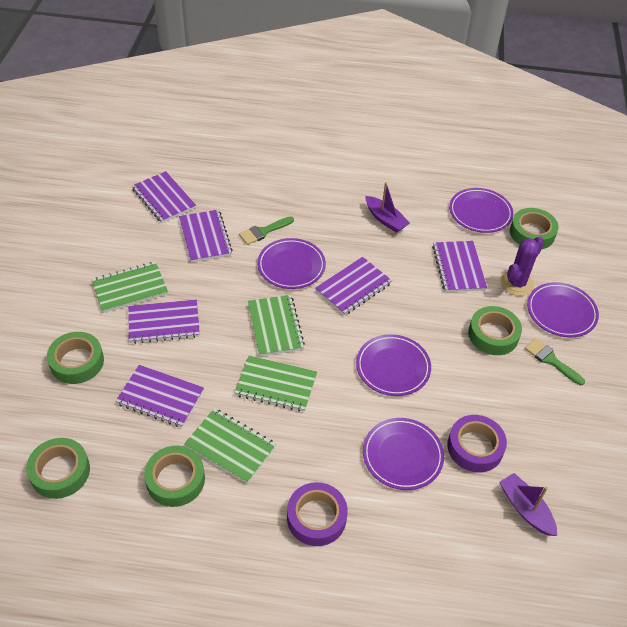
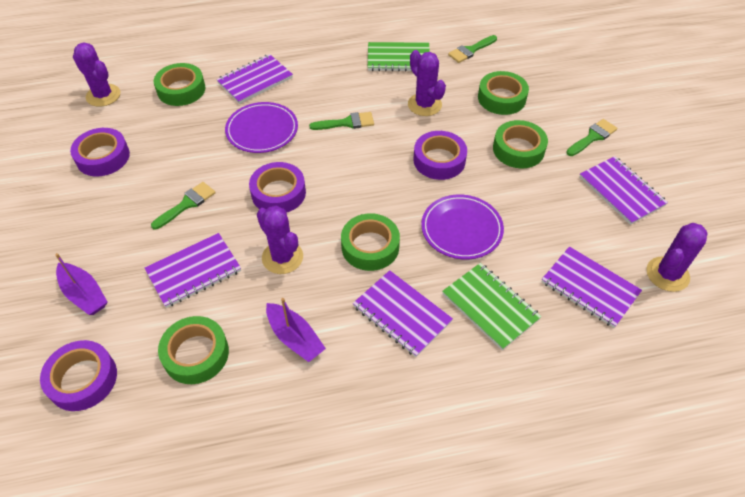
green brush: [239,216,294,245] [525,338,585,385] = 2 -> [151,182,215,230] [309,112,374,130] [448,35,497,63] [566,119,617,156] = 4
green notebook: [92,262,168,313] [184,408,276,484] [234,356,317,412] [248,295,305,356] = 4 -> [368,42,430,71] [442,263,542,350] = 2
purple cactus: [500,236,544,296] = 1 -> [73,43,120,107] [257,206,303,274] [408,50,446,116] [647,223,708,292] = 4
purple notebook: [116,365,204,428] [128,300,200,344] [132,171,196,223] [179,209,233,263] [315,257,392,315] [432,241,487,292] = 6 -> [145,233,241,308] [216,54,293,104] [353,270,453,357] [541,246,642,328] [579,156,668,225] = 5
purple plate: [257,238,326,289] [356,334,431,396] [363,418,444,490] [449,188,513,233] [527,282,599,337] = 5 -> [225,102,298,153] [421,195,504,260] = 2
purple tape: [287,482,348,546] [447,415,507,473] = 2 -> [40,340,117,411] [70,128,130,176] [249,162,306,213] [413,131,467,180] = 4

